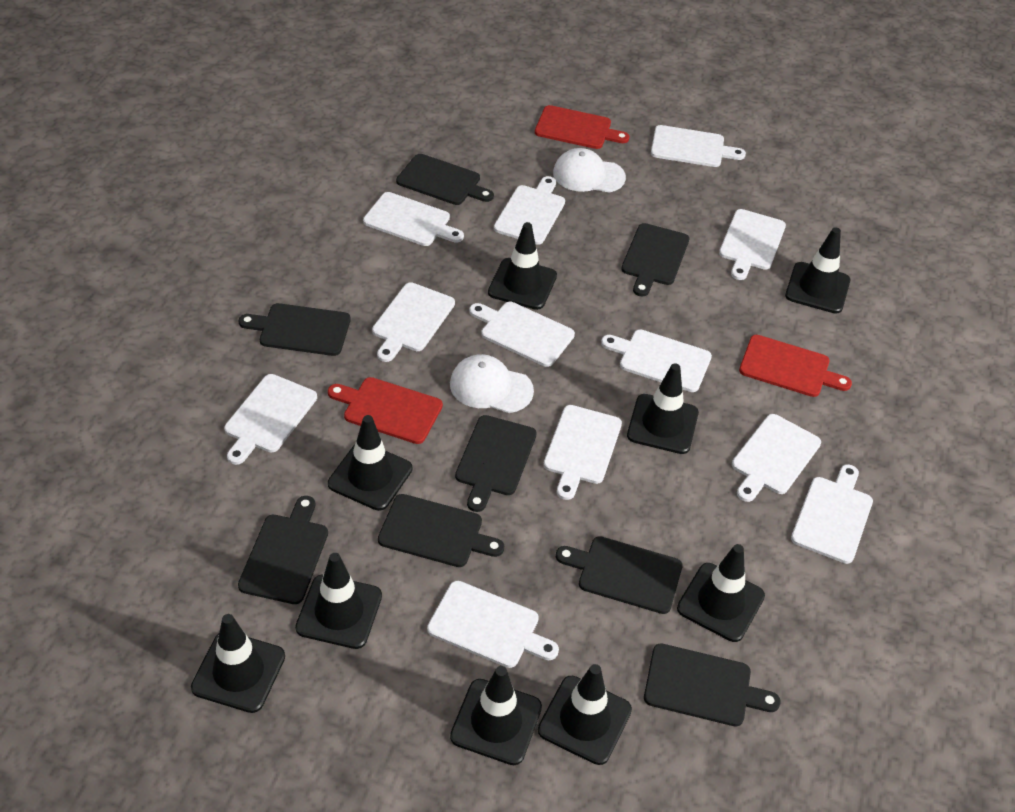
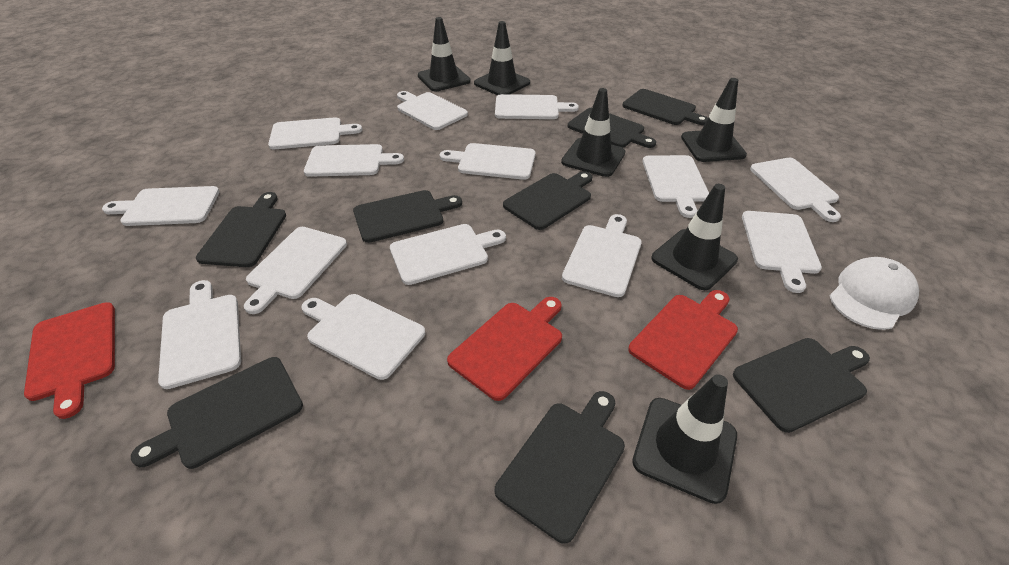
black traffic cone: [191,614,285,713] [295,553,382,649] [328,415,412,511] [450,666,542,765] [488,222,557,310] [538,664,632,765] [627,363,699,454] [677,544,765,642] [785,227,850,314] = 9 -> [418,17,471,91] [474,21,530,95] [561,88,625,177] [632,374,737,504] [652,184,738,290] [681,78,747,162] = 6
white cap: [450,354,534,413] [553,148,626,193] = 2 -> [830,257,919,330] = 1
white cutting board: [224,374,317,465] [363,192,464,246] [372,282,455,362] [427,581,559,668] [469,302,575,367] [494,176,565,245] [544,405,622,500] [601,329,712,392] [651,125,746,167] [719,209,786,280] [732,414,821,502] [791,464,873,564] = 12 -> [102,186,220,226] [158,280,241,389] [244,227,347,314] [268,117,362,149] [301,294,425,380] [304,144,404,177] [390,224,506,285] [397,91,468,130] [440,143,536,180] [495,94,579,119] [562,214,642,297] [642,155,709,218] [742,211,822,293] [750,158,841,222] = 14

